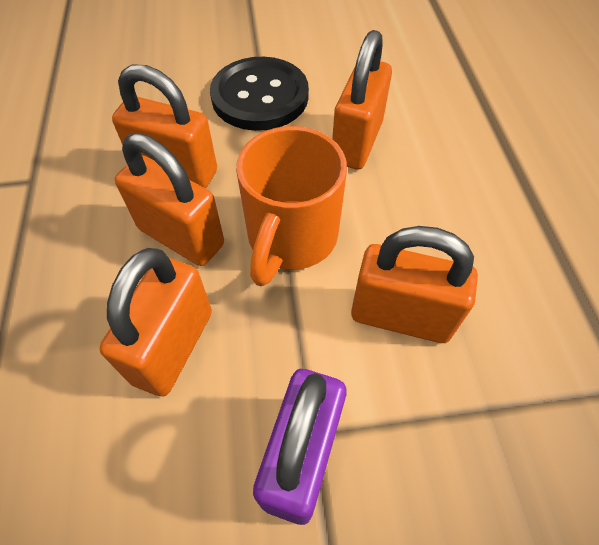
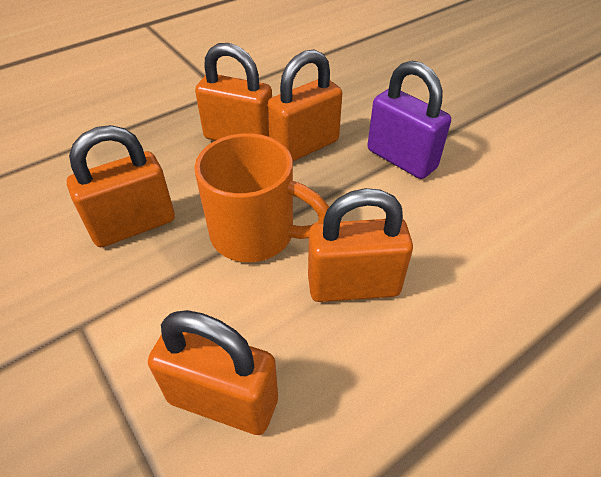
black button: [210,57,309,131] = 1 -> none = 0

